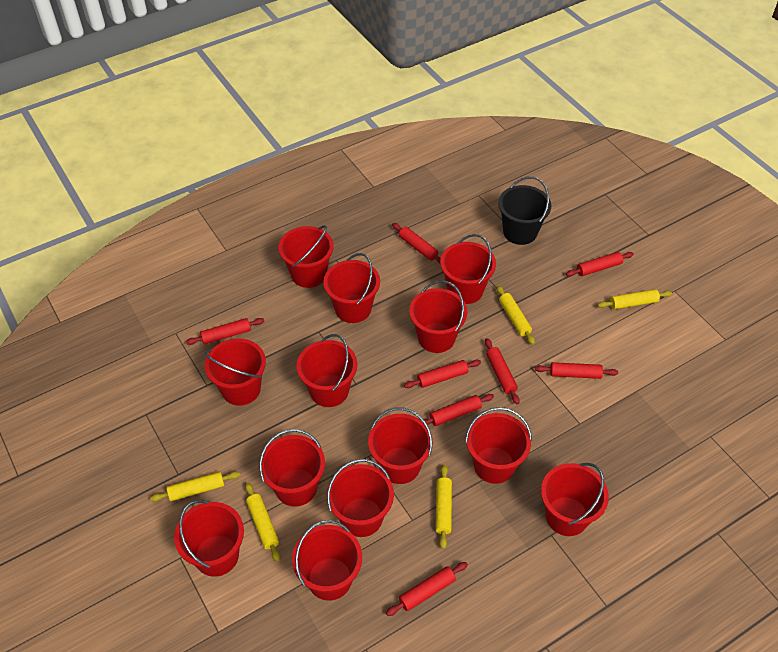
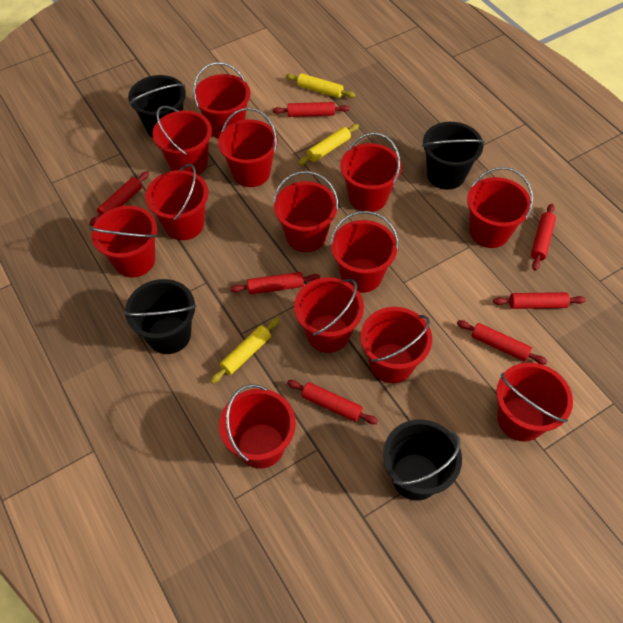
black bucket: [498,176,552,245] = 1 -> [123,279,197,354] [128,75,186,138] [383,419,462,501] [422,122,485,190] = 4
red rolling pin: [186,318,264,345] [386,562,468,616] [392,223,441,264] [404,360,481,388] [425,394,494,426] [485,338,520,404] [535,362,618,379] [566,252,634,277] = 8 -> [89,171,149,226] [230,272,320,294] [273,102,350,117] [287,380,378,424] [457,320,547,364] [493,292,586,309] [531,204,556,271] = 7
yellow rolling pin: [150,471,240,502] [245,482,280,562] [435,464,452,549] [497,285,535,345] [597,289,672,309] = 5 -> [210,318,280,384] [286,73,356,98] [298,124,359,165] = 3

